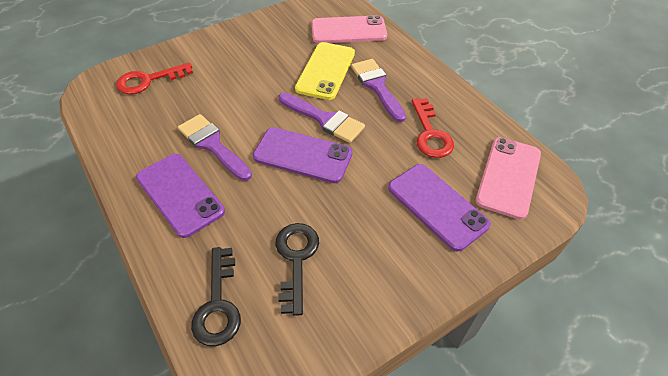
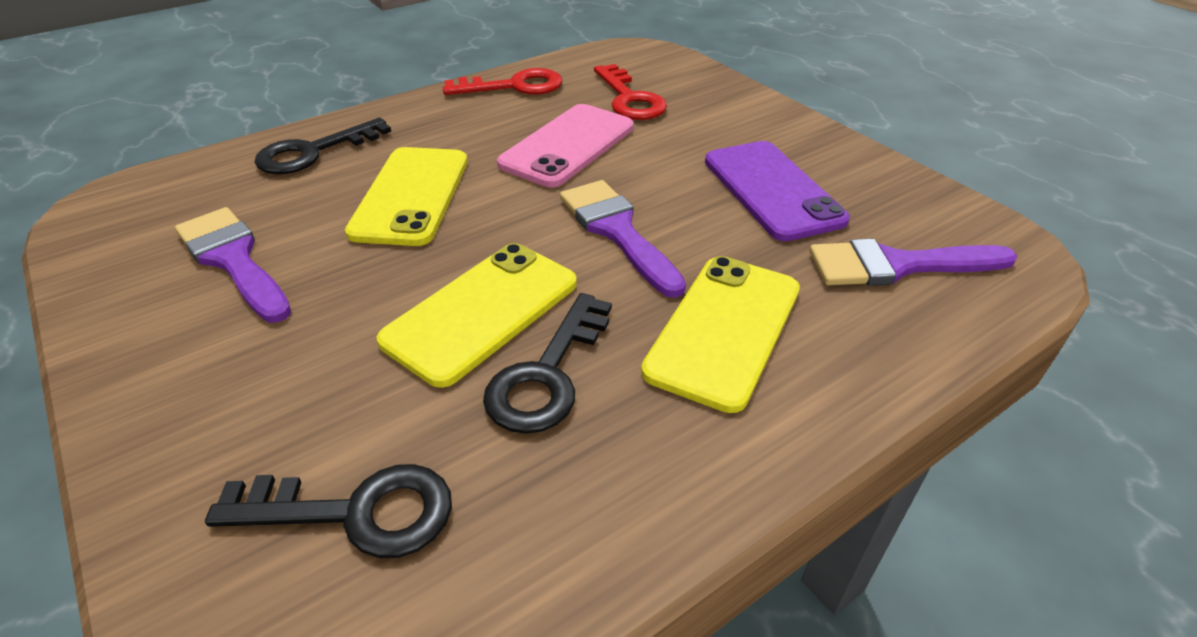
black key: [191,247,241,346] [276,223,319,316] = 2 -> [205,464,452,558] [254,118,391,174] [483,293,612,434] = 3
pink phone: [311,15,387,43] [476,137,541,220] = 2 -> [497,104,634,187] = 1
purple phone: [136,154,225,238] [253,127,352,183] [388,164,491,251] = 3 -> [705,141,850,241] = 1
yellow phone: [295,42,355,100] = 1 -> [345,147,468,246] [377,243,577,388] [641,256,800,413] = 3

